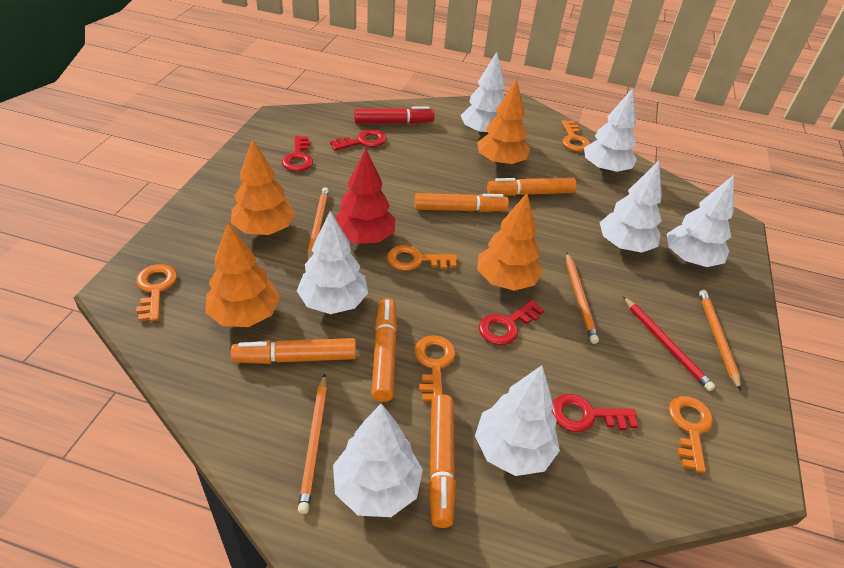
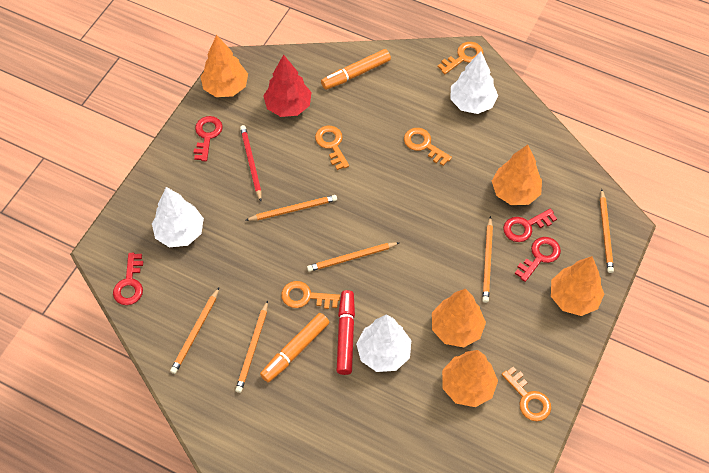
orange marker: [231,338,356,364] [371,298,397,402] [415,193,509,212] [429,394,456,528] [487,177,576,196] = 5 -> [260,313,329,383] [321,49,391,90] = 2
orange pencil: [298,374,327,514] [307,187,329,260] [566,253,599,344] [699,290,741,391] = 4 -> [170,288,219,374] [235,300,268,393] [245,195,337,221] [307,242,400,272] [482,216,493,303] [600,189,614,273] = 6
orange tree: [205,222,280,327] [231,138,295,235] [477,80,530,166] [477,193,543,291] = 4 -> [200,35,248,97] [432,289,486,347] [442,350,498,407] [492,145,542,205] [551,256,604,316] = 5
white tree: [297,211,368,314] [333,403,423,517] [461,52,505,136] [475,365,560,476] [584,88,637,173] [600,161,662,253] [667,175,734,267] = 7 -> [152,187,204,247] [356,314,411,372] [450,51,498,114] = 3

